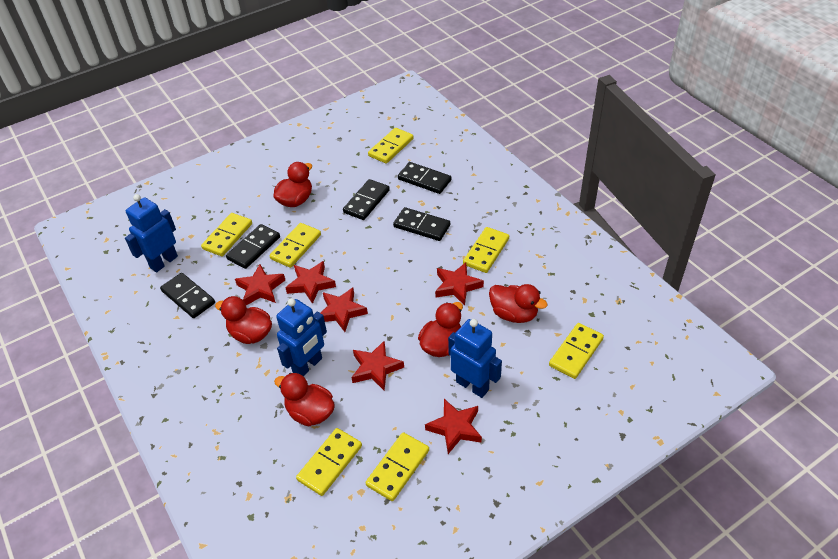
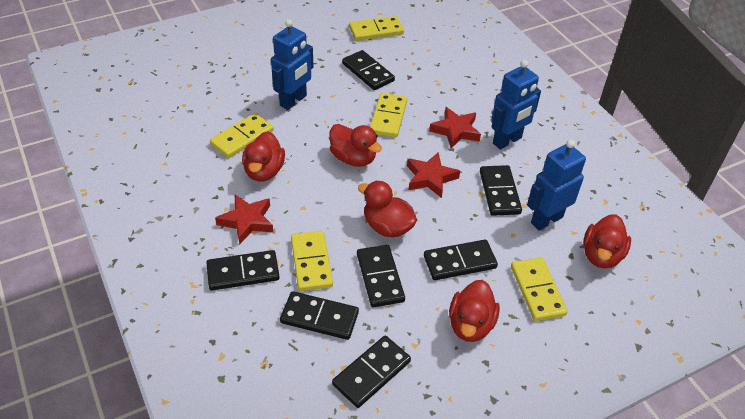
black domino: [160,273,215,318] [226,224,280,269] [343,179,390,220] [393,207,450,241] [398,162,451,194] = 5 -> [206,250,280,290] [280,291,359,340] [332,336,411,408] [342,50,395,90] [357,245,405,307] [424,240,498,280] [480,165,522,216] = 7
red star: [235,264,285,305] [285,261,336,304] [320,288,368,332] [351,341,404,390] [425,399,482,454] [435,262,484,306] = 6 -> [215,195,273,244] [407,152,460,198] [429,107,481,148] = 3
yellow domino: [201,213,252,257] [269,223,321,268] [296,428,362,496] [365,432,429,501] [368,128,414,164] [463,227,509,273] [549,323,604,379] = 7 -> [210,113,274,158] [291,231,333,291] [349,16,404,41] [370,93,407,138] [511,257,568,321] = 5

